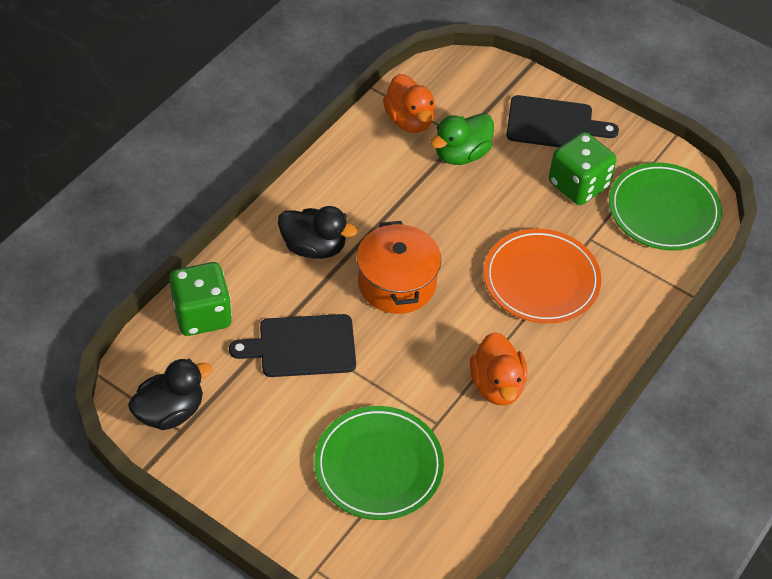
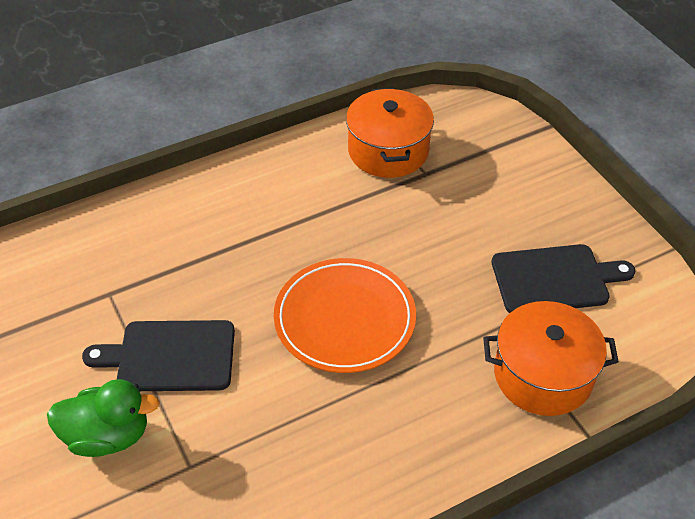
black duck: [128,359,212,430] [278,206,357,259] = 2 -> none = 0
green dice: [169,262,232,336] [549,132,616,205] = 2 -> none = 0
green plate: [314,406,444,520] [609,163,722,251] = 2 -> none = 0
orange duck: [383,74,435,133] [470,332,527,406] = 2 -> none = 0
orange pot: [357,221,441,314] = 1 -> [346,88,434,178] [483,301,619,416] = 2

